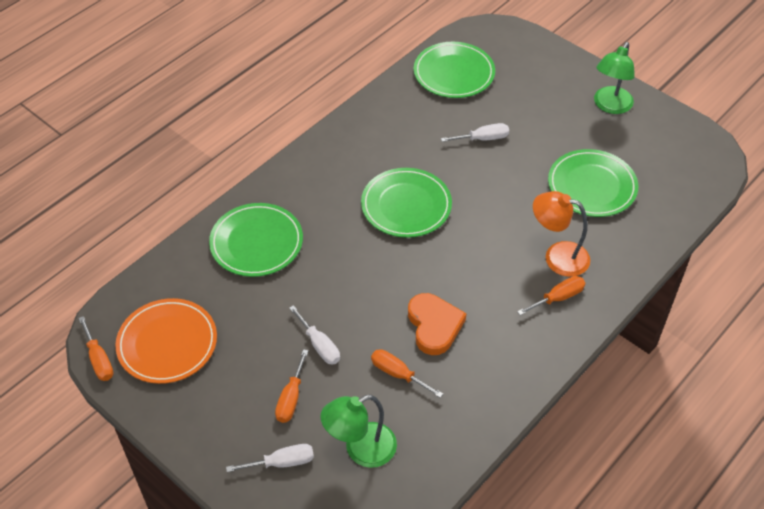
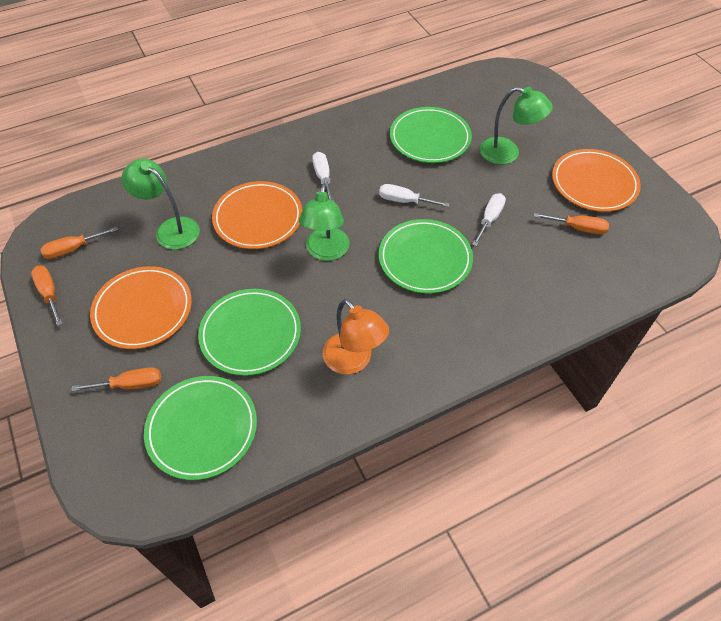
green lamp: [320,395,397,468] [594,42,635,114] = 2 -> [122,159,200,250] [299,184,350,261] [480,87,553,165] = 3
orange heart: [408,293,467,355] = 1 -> none = 0
orange plate: [115,298,217,384] = 1 -> [90,266,192,349] [212,181,302,249] [552,149,641,212] = 3

